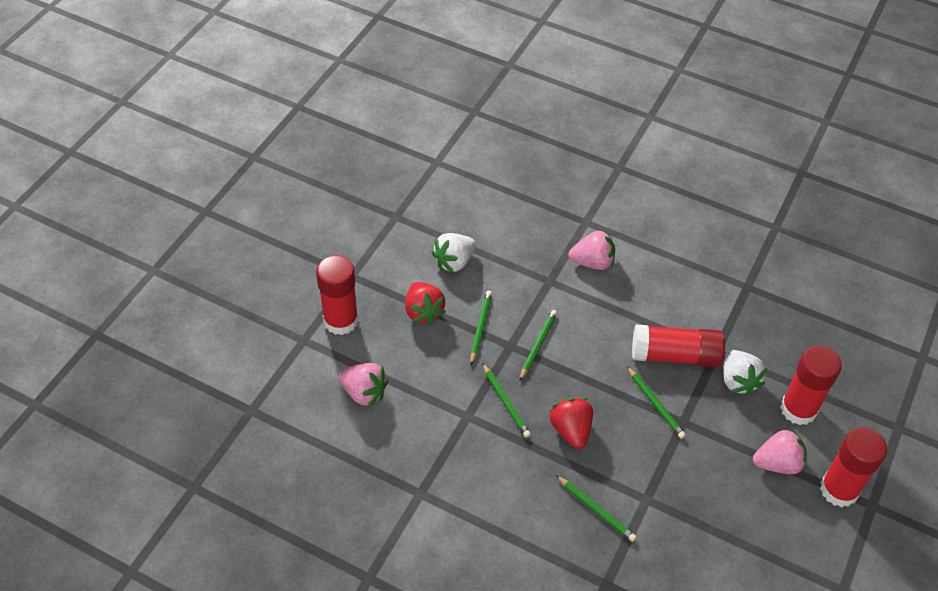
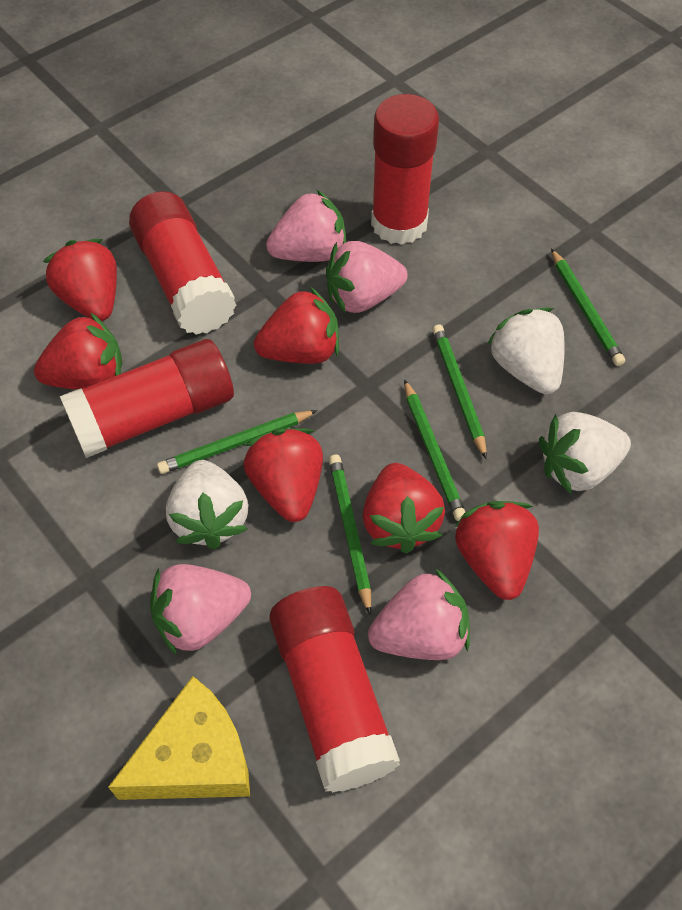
pink strawberry: [339,363,388,407] [569,230,615,270] [753,428,807,474] = 3 -> [150,564,251,656] [266,189,346,262] [326,241,408,314] [368,569,470,660] = 4
red strawberry: [405,282,446,325] [549,397,593,449] = 2 -> [34,312,122,390] [43,239,117,321] [244,429,323,522] [254,287,339,364] [363,463,445,554] [455,501,539,600] = 6
white strawberry: [432,233,476,273] [723,350,767,396] = 2 -> [166,460,248,550] [487,308,565,394] [539,412,631,494] = 3
yellow cheese: none = 0 -> [108,676,250,800] = 1

